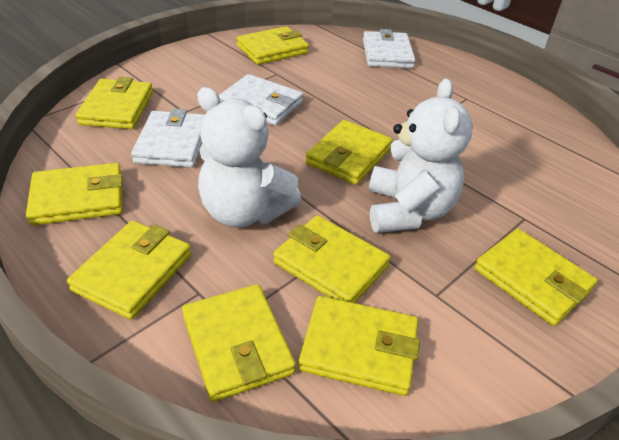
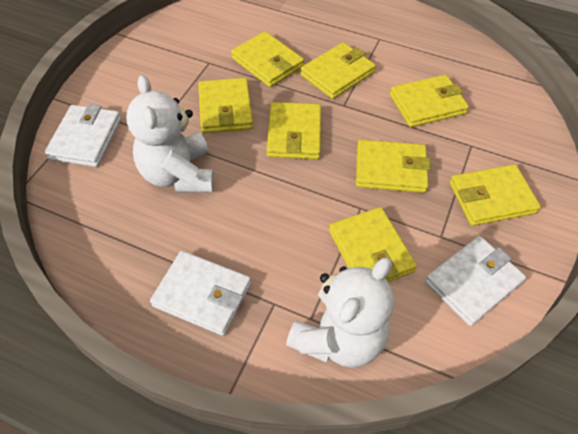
yellow wallet: [26,163,123,225] [67,220,191,319] [76,77,153,129] [182,284,296,402] [237,26,309,65] [273,215,391,303] [298,296,420,396] [305,120,393,185] [474,229,598,326] = 9 -> [198,78,253,133] [231,31,304,87] [266,102,321,159] [300,42,376,99] [329,207,417,282] [356,140,430,193] [390,75,469,127] [450,164,541,226] = 8

